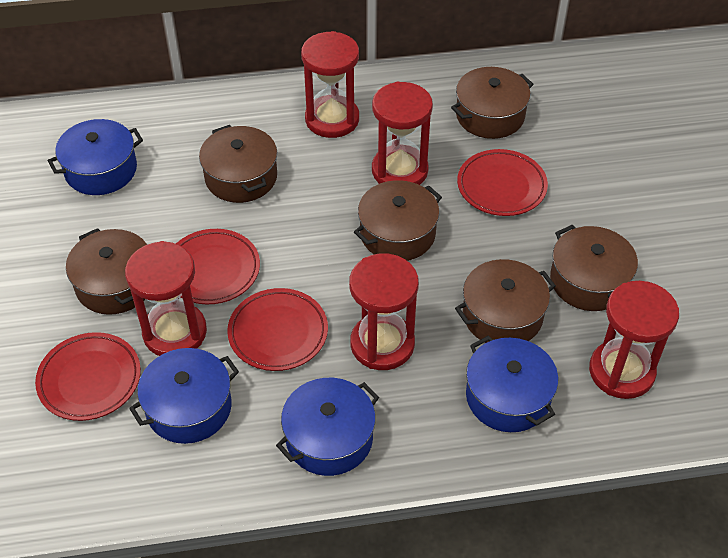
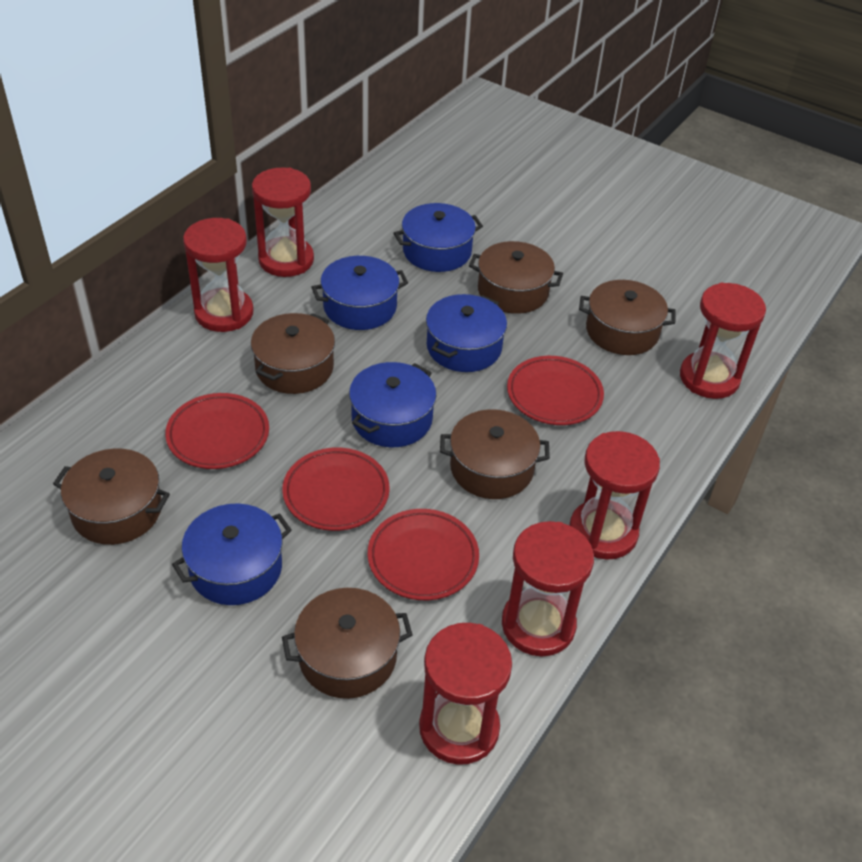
blue pot: [48,119,143,195] [129,348,239,444] [276,378,379,476] [466,336,558,432] = 4 -> [172,504,292,605] [311,256,408,330] [349,362,437,447] [394,203,483,272] [426,294,507,372] = 5
red hourglass: [125,241,207,356] [301,31,359,138] [349,253,419,370] [372,82,433,185] [589,281,679,399] = 5 -> [183,218,254,332] [252,168,314,277] [419,623,512,765] [502,521,594,656] [570,431,660,560] [680,283,766,399] = 6

